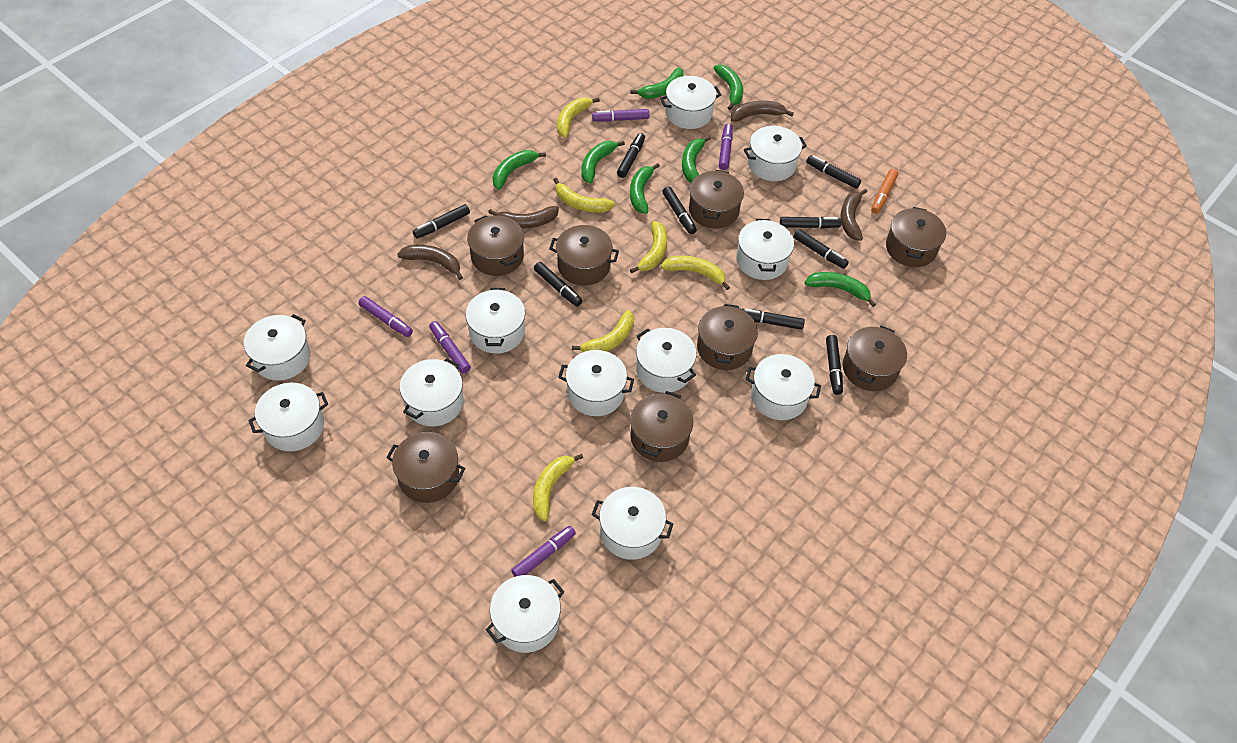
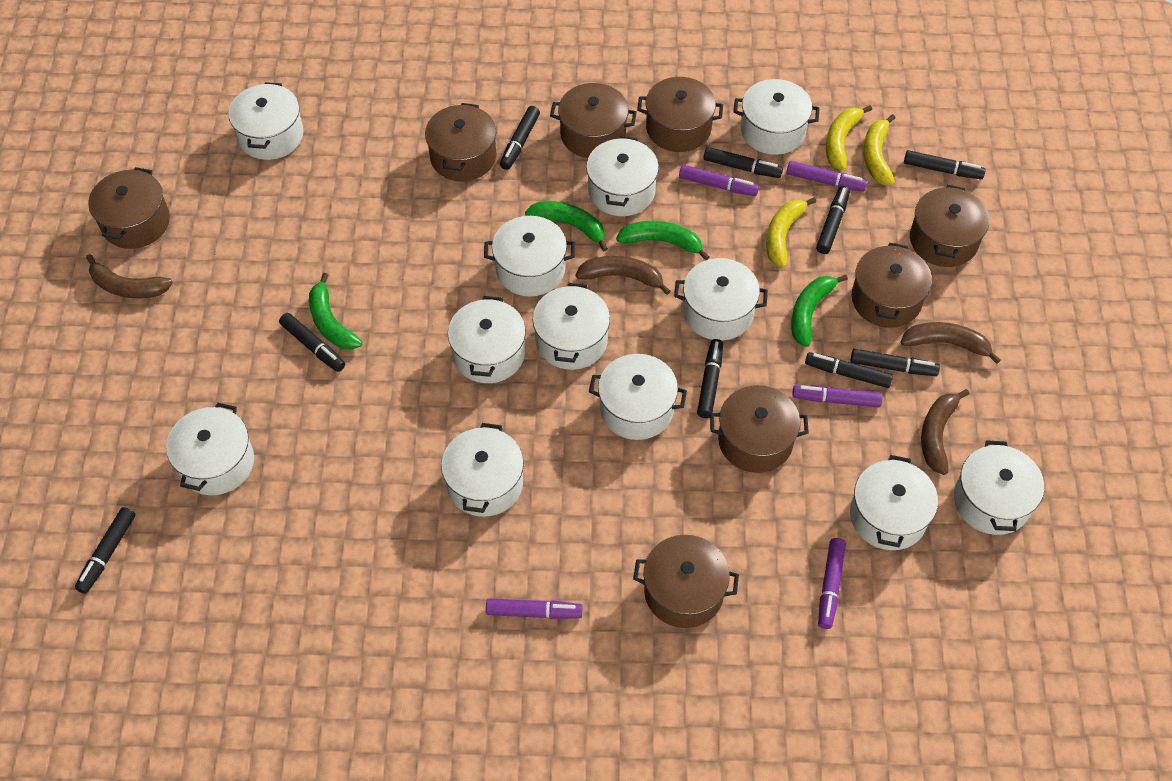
green banana: [492,150,546,190] [582,141,625,184] [630,67,684,99] [630,163,660,214] [682,136,711,183] [714,64,743,110] [805,272,876,307] = 7 -> [309,273,363,350] [525,201,608,252] [616,221,709,261] [791,275,848,347] = 4
orange marker: [871,169,898,214] = 1 -> none = 0
yellow banana: [533,454,583,521] [553,178,615,213] [557,97,600,138] [572,310,634,352] [630,221,667,273] [661,256,730,290] = 6 -> [766,197,816,268] [826,105,872,171] [863,114,896,186] = 3

